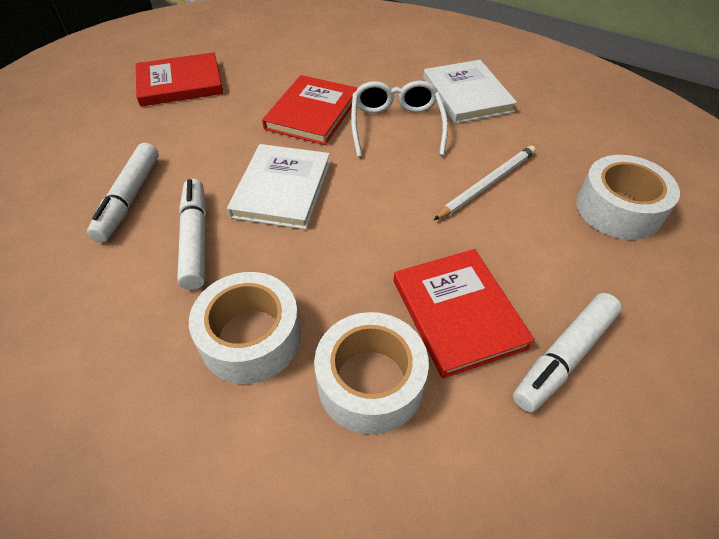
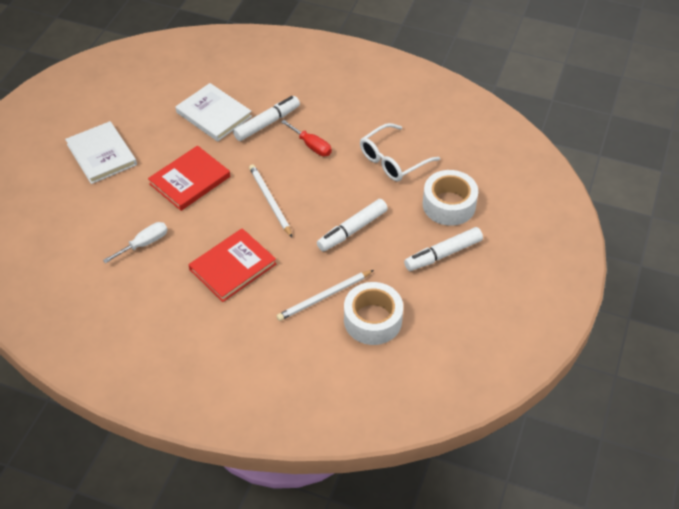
red book: [136,52,223,106] [262,75,358,145] [394,249,535,379] = 3 -> [148,146,230,211] [188,228,276,302] = 2
red screwdriver: none = 0 -> [281,120,332,156] = 1
white pencil: [434,146,536,220] = 1 -> [249,164,292,237] [277,270,374,321] = 2
white screwdriver: none = 0 -> [103,222,168,263] = 1
white tape: [189,272,301,384] [314,312,429,434] [576,155,680,240] = 3 -> [344,282,403,345] [423,170,478,226] = 2

